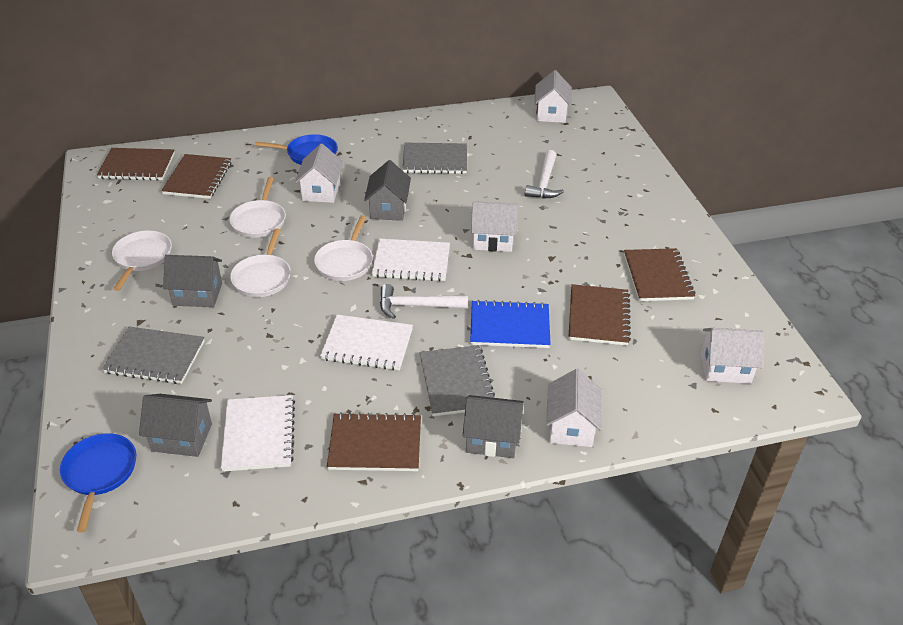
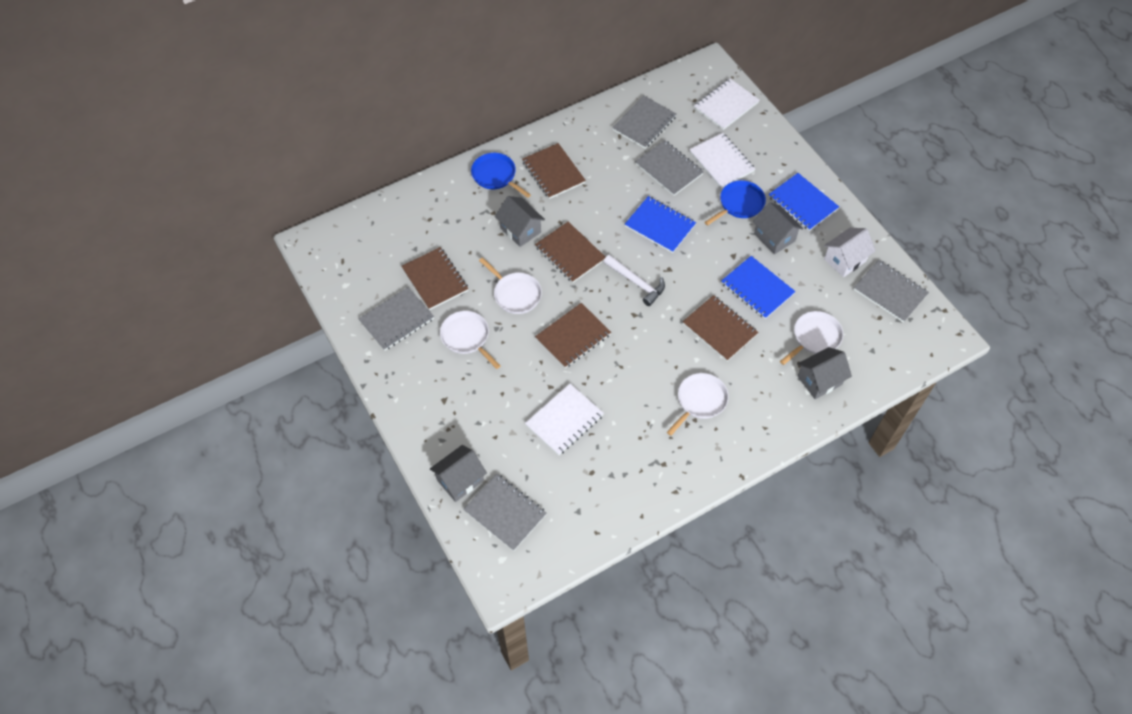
blue notebook: [470,300,551,348] = 1 -> [625,196,696,253] [721,256,796,319] [768,173,839,231] = 3
grey notebook: [102,327,204,384] [402,143,467,174] [419,345,495,416] = 3 -> [359,287,434,351] [463,474,547,551] [612,96,677,149] [635,140,704,196] [853,260,929,323] = 5
white hammer: [380,284,468,319] [525,150,564,199] = 2 -> [604,255,665,306] = 1
white house: [295,144,343,203] [471,201,518,252] [534,70,572,123] [546,369,602,447] [701,328,764,384] = 5 -> [824,228,876,277] = 1

